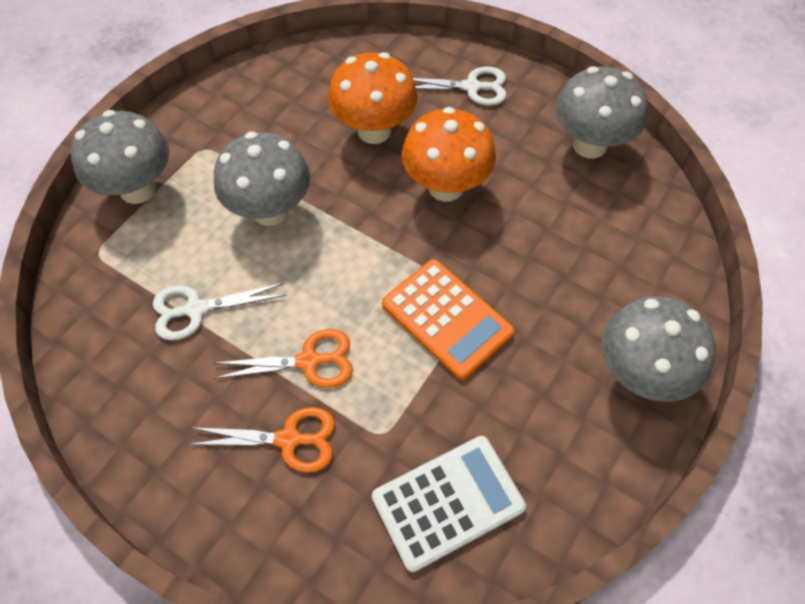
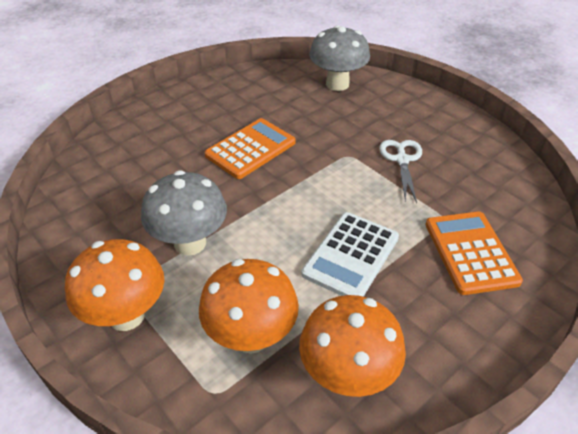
grey mushroom: [71,110,169,204] [214,132,310,226] [555,66,648,159] [602,296,715,402] = 4 -> [141,170,227,256] [309,25,370,91] = 2
orange calculator: [382,259,514,380] = 1 -> [205,118,296,179] [425,212,523,295] = 2
orange mushroom: [328,52,418,144] [402,107,496,202] = 2 -> [65,239,164,331] [199,259,299,354] [299,295,406,397] = 3
orange scissors: [188,407,335,473] [214,329,353,388] = 2 -> none = 0
white scissors: [153,283,286,340] [413,67,507,106] = 2 -> [379,140,422,203] = 1

